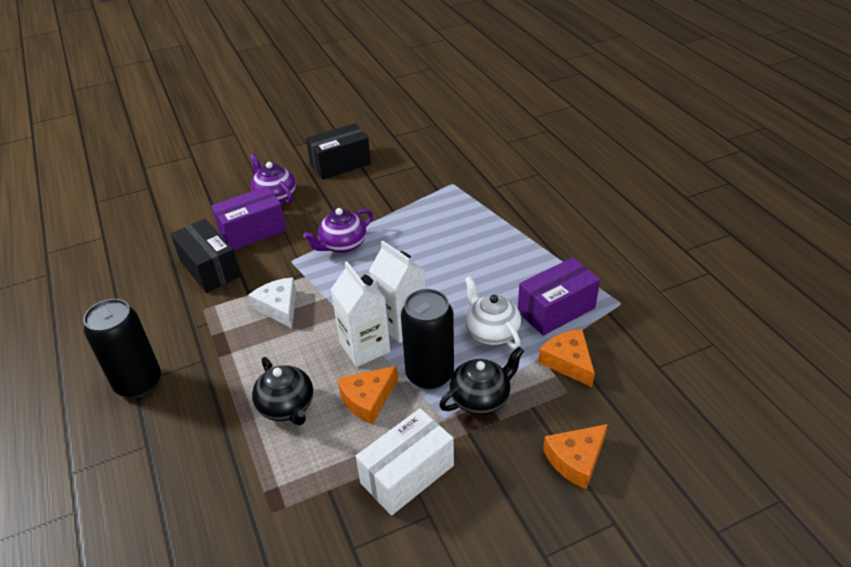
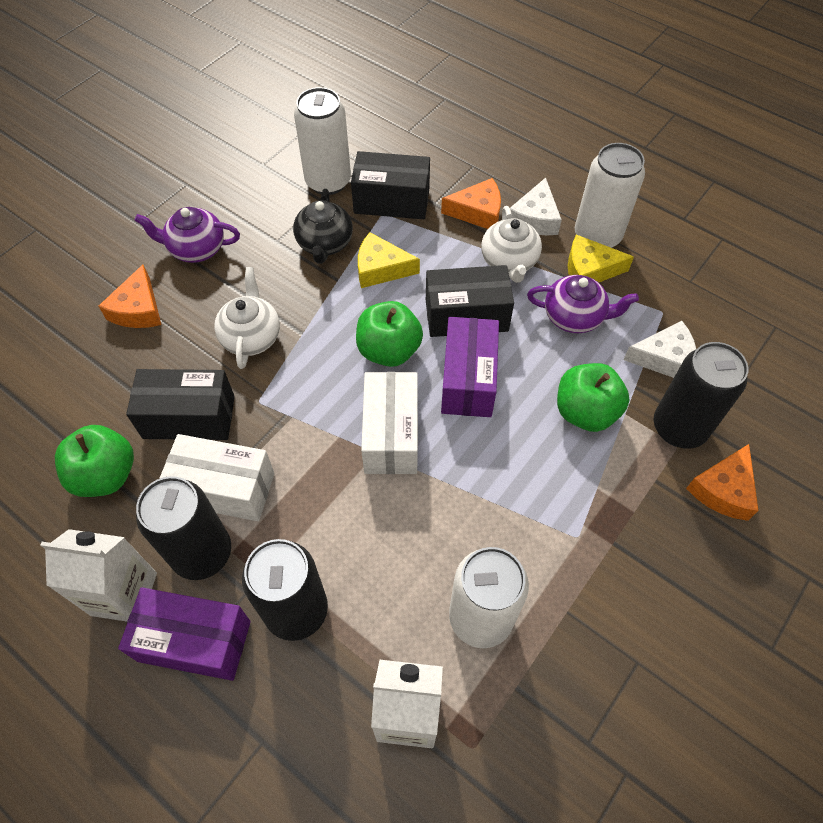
black box: [171,219,241,293] [306,123,371,180] = 2 -> [126,369,235,440] [351,151,430,219] [426,265,514,337] = 3
black can: [83,299,161,398] [401,289,454,390] = 2 -> [136,476,231,580] [242,539,328,641] [654,342,749,449] = 3
black teapot: [252,357,313,425] [439,347,524,415] = 2 -> [293,189,353,264] = 1
green apple: none = 0 -> [55,425,134,497] [356,301,423,367] [557,363,630,432] = 3
white box: [356,408,454,516] = 1 -> [159,434,275,521] [361,372,418,474] = 2
white can: none = 0 -> [294,87,351,195] [449,547,529,648] [575,143,645,248] = 3
white cheese: [248,277,296,328] = 1 -> [507,178,562,236] [623,321,696,378] = 2
white teapot: [465,276,521,349] = 1 -> [214,267,280,369] [481,206,542,283] = 2
yellow cheese: none = 0 -> [358,232,420,288] [568,234,634,283] = 2

